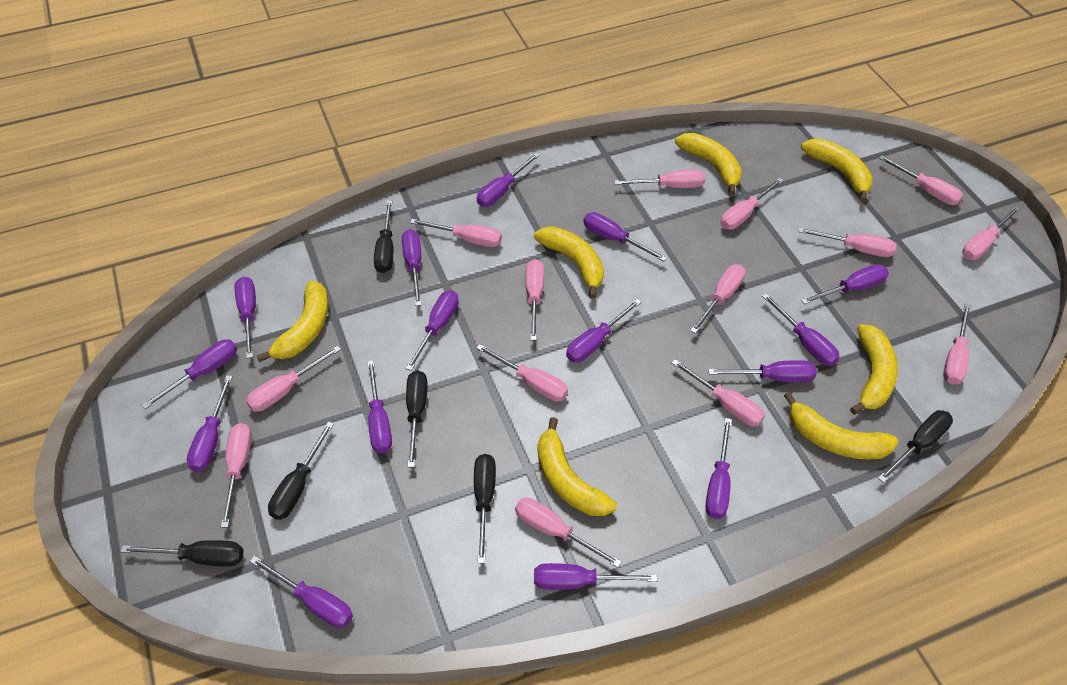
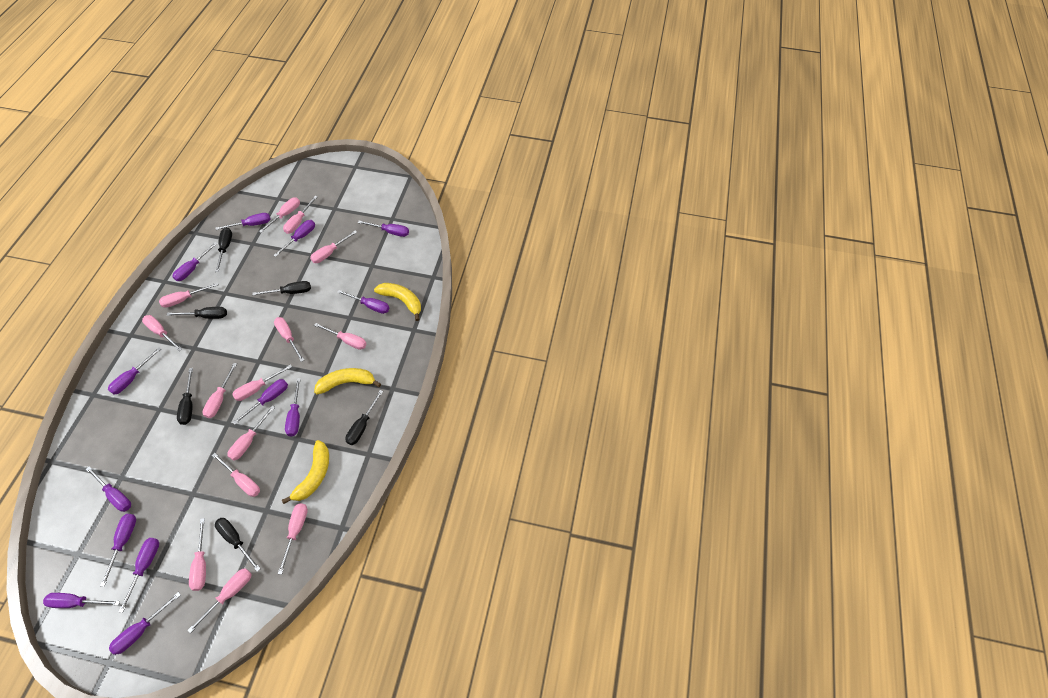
purple screwdriver: [141,339,237,409] [187,375,233,472] [235,277,256,358] [250,556,353,628] [367,360,392,453] [402,229,422,306] [406,290,459,371] [477,153,540,207] [534,563,657,590] [566,299,642,363] [583,212,667,261] [706,418,732,519] [708,360,817,382] [762,293,840,366] [801,264,889,305] = 15 -> [43,593,120,608] [86,466,131,512] [100,514,136,587] [108,347,161,395] [109,592,181,655] [118,538,159,613] [172,242,218,281] [215,213,271,230] [233,379,288,424] [274,220,315,257] [285,378,301,436] [337,290,389,314] [358,221,409,237] = 13
yellow banana: [256,281,328,362] [534,226,604,299] [538,417,617,516] [675,133,742,196] [784,392,899,460] [801,139,873,202] [850,324,898,415] = 7 -> [282,440,329,504] [314,368,381,395] [374,283,421,321] = 3

